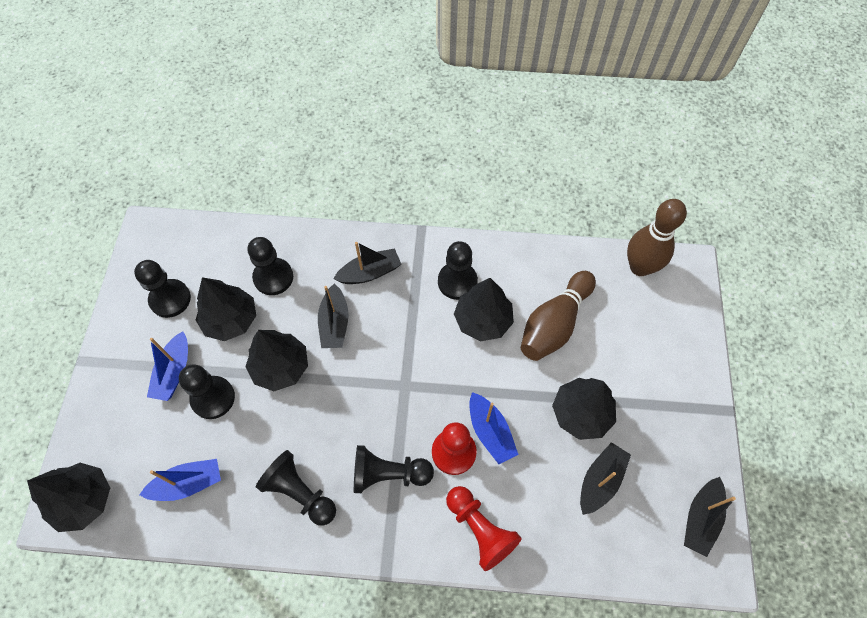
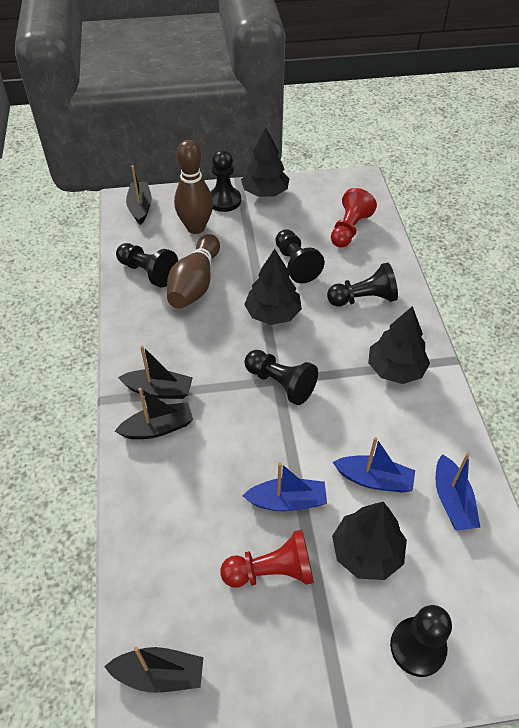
black tree: [27,463,110,532] [196,277,256,341] [245,330,308,391] [454,278,514,341] [552,378,616,440] = 5 -> [241,127,290,197] [244,249,302,325] [332,502,407,580] [368,306,430,384] = 4

